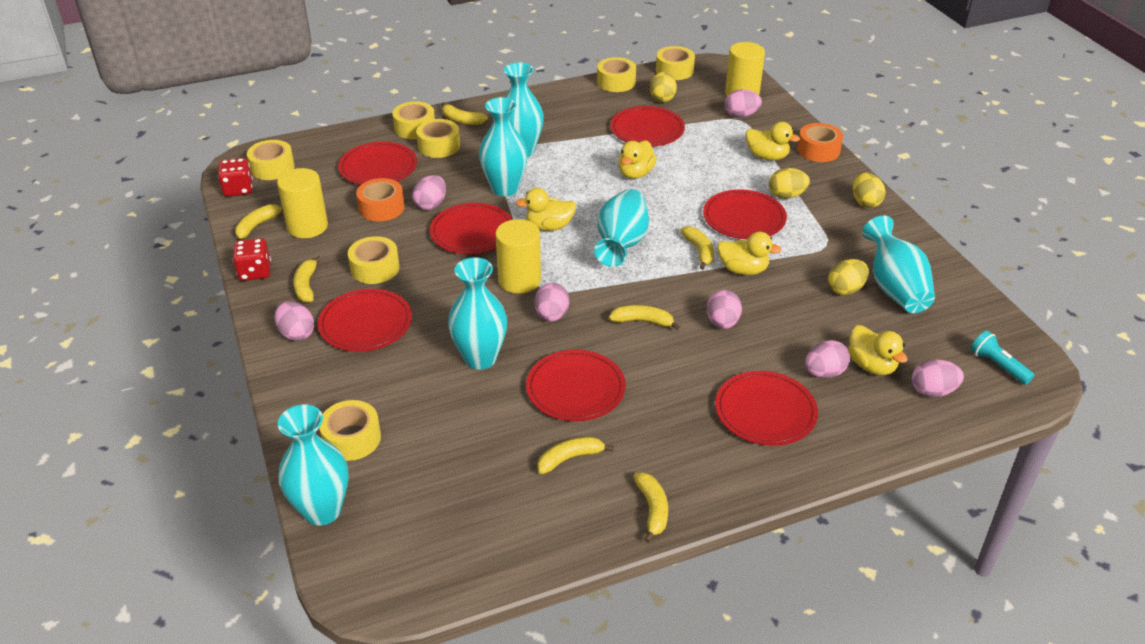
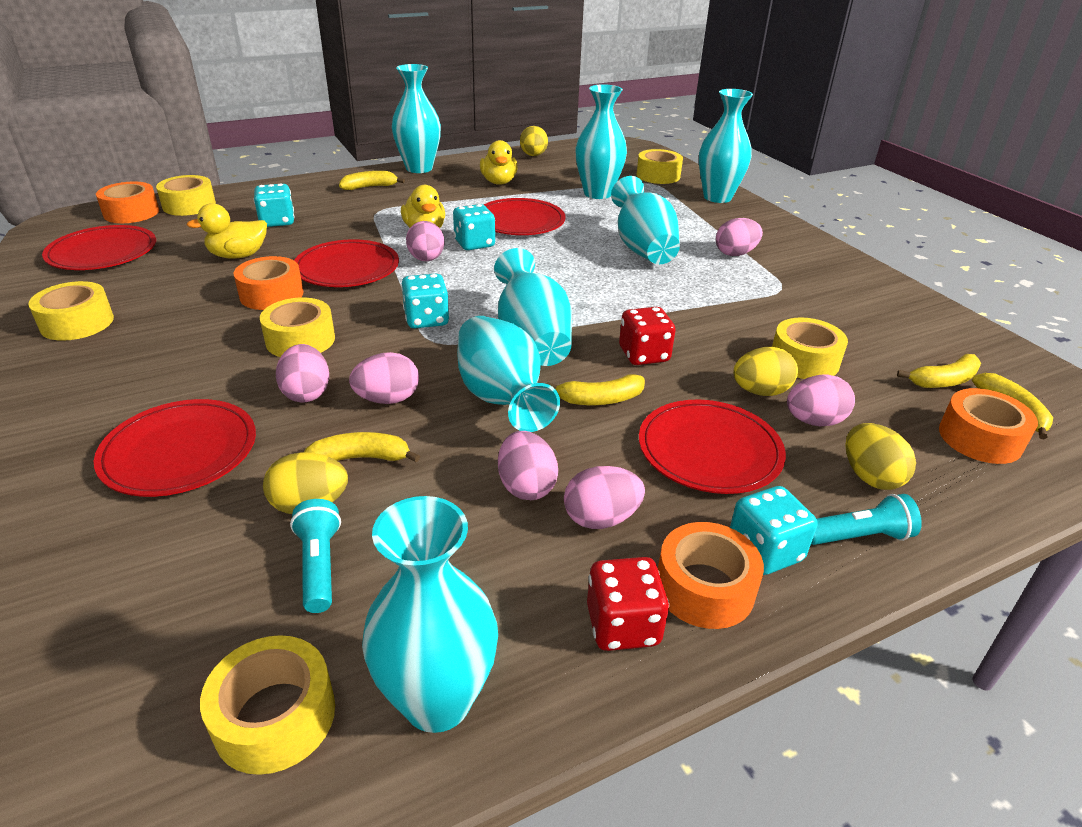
orange tape: [356,178,405,221] [797,123,843,162] = 2 -> [96,181,159,223] [234,256,303,310] [658,522,764,629] [939,388,1038,464] = 4
red plate: [318,289,412,352] [338,142,417,185] [430,203,513,254] [526,350,626,421] [610,106,685,146] [703,189,787,239] [715,371,818,446] = 7 -> [42,225,156,270] [94,399,256,497] [294,239,399,287] [484,198,566,235] [639,399,786,494] = 5
turquoise dice: none = 0 -> [254,184,294,227] [401,274,450,328] [453,204,495,250] [730,486,817,575] = 4
turquoise flashlight: [971,331,1034,385] = 1 -> [290,499,341,613] [811,494,922,545] = 2
turquoise vase: [278,405,349,526] [448,258,507,369] [479,97,528,196] [504,62,544,158] [594,189,649,267] [862,216,935,313] = 6 -> [362,496,498,733] [392,64,441,173] [457,316,560,432] [494,248,572,366] [575,84,627,199] [611,176,680,264] [699,89,753,203] = 7
yellow banana: [235,204,283,239] [293,256,322,303] [441,102,488,125] [537,437,614,474] [609,305,680,330] [633,472,668,543] [680,226,714,270] = 7 -> [304,432,420,463] [339,171,405,190] [546,374,645,405] [897,354,981,388] [972,373,1053,439] = 5
yellow cylinder: [277,168,328,238] [495,219,541,294] [725,42,765,96] = 3 -> none = 0
yellow duck: [516,188,576,231] [618,140,657,179] [717,232,781,275] [746,122,800,160] [848,325,908,375] = 5 -> [186,203,267,259] [401,185,445,228] [480,140,518,185] = 3
yellow tape: [247,140,295,180] [319,400,381,461] [348,236,400,284] [392,101,435,139] [416,119,460,158] [597,57,636,92] [656,46,695,80] = 7 -> [28,281,114,341] [156,175,216,216] [200,635,335,775] [260,298,335,357] [637,149,683,184] [772,317,848,379] = 6

